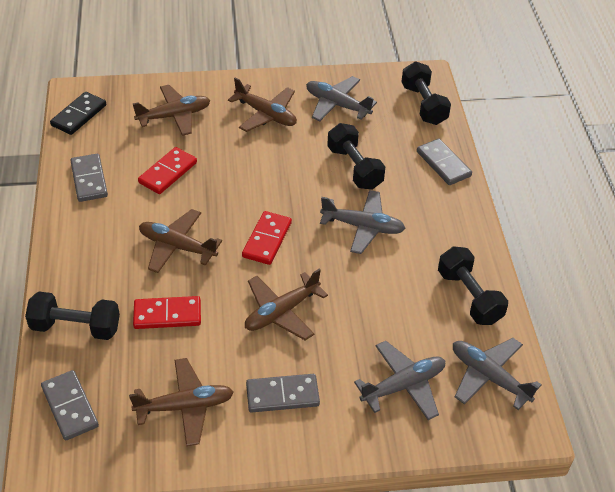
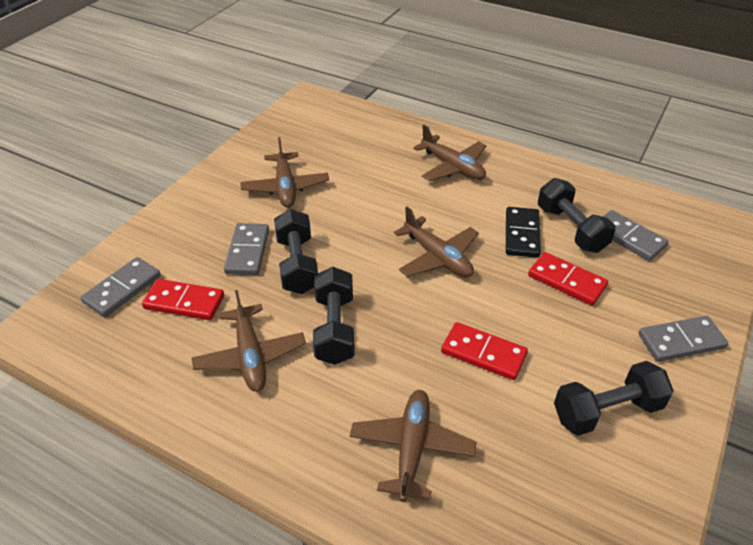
grey plane: [306,76,377,121] [320,190,406,254] [354,341,445,420] [453,338,541,410] = 4 -> none = 0

